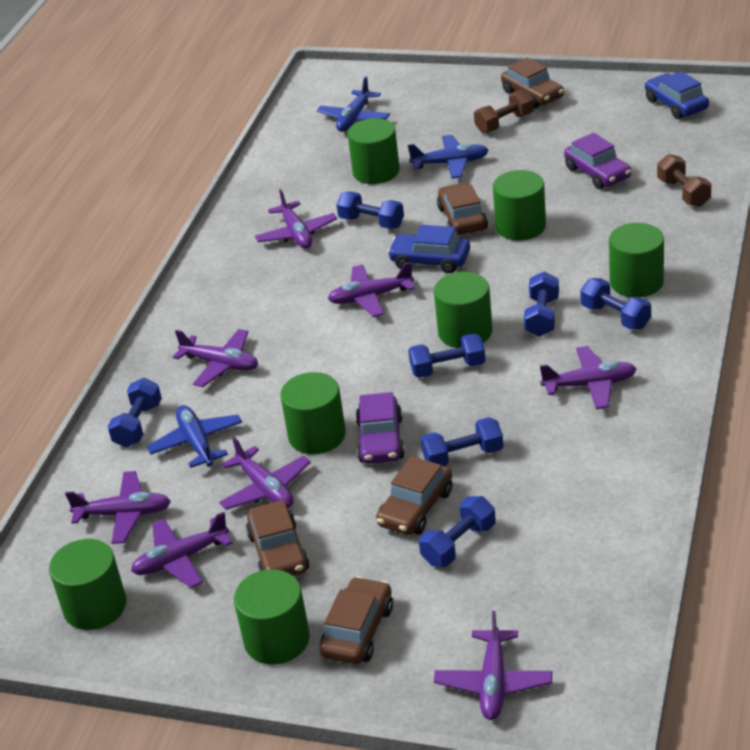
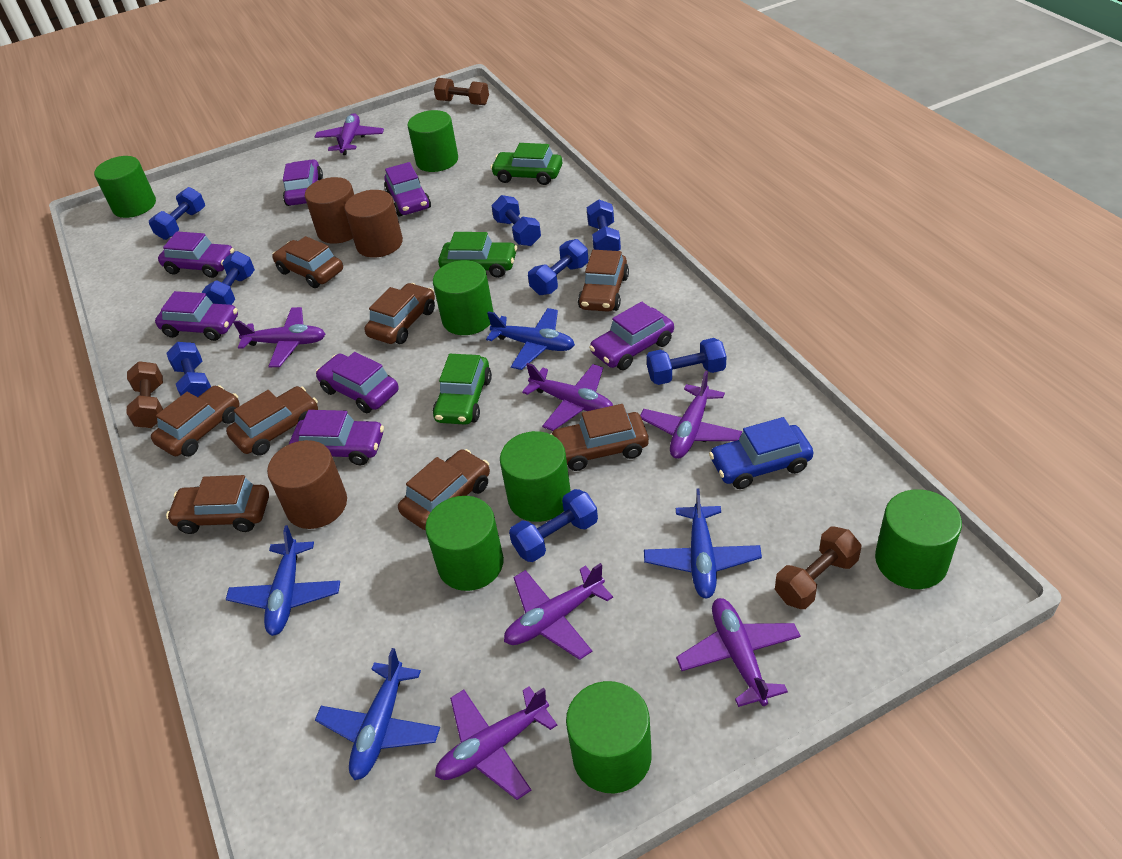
blue car: [387,225,470,273] [645,71,709,119] = 2 -> [709,417,814,489] = 1
blue dumbbell: [108,378,162,448] [336,192,404,229] [408,333,486,378] [419,496,496,567] [421,417,504,466] [524,272,559,337] [580,278,651,330] = 7 -> [149,187,205,240] [166,342,211,397] [202,251,255,305] [492,195,541,246] [509,489,598,562] [528,239,588,295] [587,200,621,251] [647,338,726,385] = 8
blue plane: [147,405,242,468] [317,76,390,132] [408,135,489,179] = 3 -> [226,525,340,636] [315,648,440,780] [486,308,575,370] [644,488,762,599] = 4
brown car: [246,500,310,576] [320,577,393,664] [376,456,452,535] [437,183,488,235] [501,58,564,108] = 5 -> [151,385,240,457] [166,475,269,534] [226,386,318,456] [272,236,343,288] [364,283,435,344] [398,449,490,530] [551,404,649,471] [578,250,629,312] = 8
brown cylinder: none = 0 -> [267,440,347,529] [305,177,354,244] [345,190,403,258] = 3
brown dumbbell: [474,89,534,134] [657,154,711,207] = 2 -> [127,361,163,428] [434,78,489,105] [775,527,861,609] = 3
green car: none = 0 -> [433,354,492,425] [438,232,517,278] [491,143,562,185] = 3
purple car: [356,392,405,464] [564,133,631,189] = 2 -> [155,291,238,341] [158,231,234,278] [283,159,323,206] [289,410,384,465] [316,352,399,413] [384,162,431,216] [589,302,674,370] = 7
purple plane: [65,471,171,544] [131,512,233,588] [173,329,258,387] [219,437,311,510] [255,189,337,249] [328,262,415,317] [434,611,552,720] [540,346,636,409] = 8 -> [233,307,325,367] [315,113,384,155] [435,686,557,800] [504,563,613,660] [522,363,613,431] [640,371,742,459] [676,598,801,707] = 7

